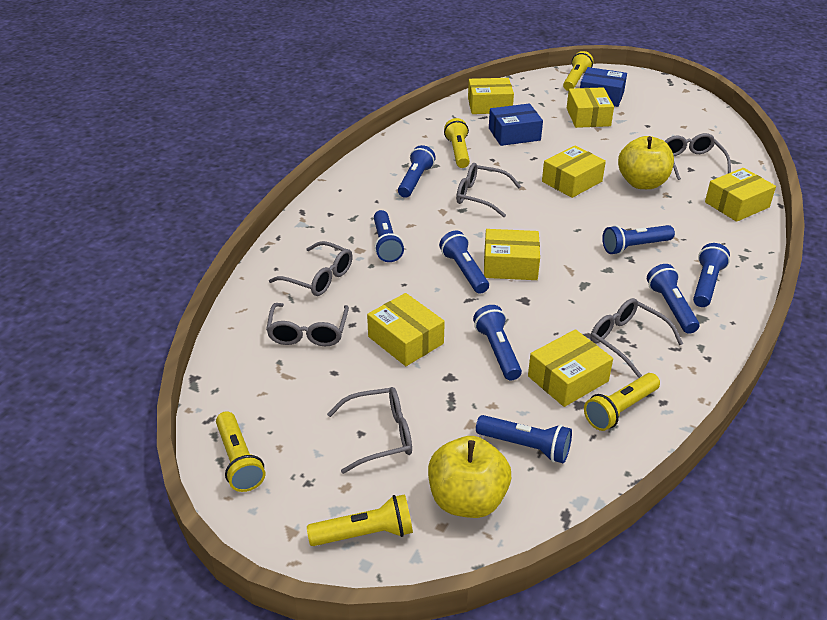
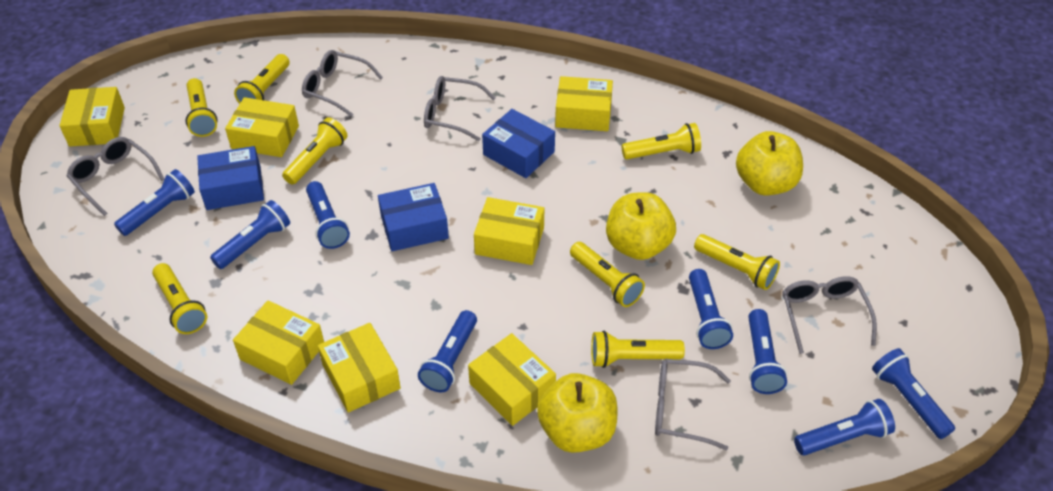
blue box: [489,103,543,146] [580,67,627,107] = 2 -> [197,146,264,210] [378,183,449,251] [482,109,555,178] = 3
grey glasses: [266,303,349,346] [269,241,353,296] [327,387,412,474] [456,163,521,217] [591,298,683,378] [665,133,731,180] = 6 -> [67,137,164,216] [302,50,383,117] [424,76,495,141] [655,359,731,450] [782,276,877,354] = 5
yellow apple: [428,436,511,518] [618,136,674,189] = 2 -> [537,373,617,453] [606,192,676,260] [736,131,803,195] = 3
yellow flashlight: [216,411,265,492] [307,494,413,546] [444,118,470,168] [563,51,594,91] [584,373,660,431] = 5 -> [152,263,207,334] [186,78,217,137] [234,54,290,104] [282,117,348,185] [570,242,645,307] [591,331,685,368] [621,123,701,159] [694,234,780,290] = 8

